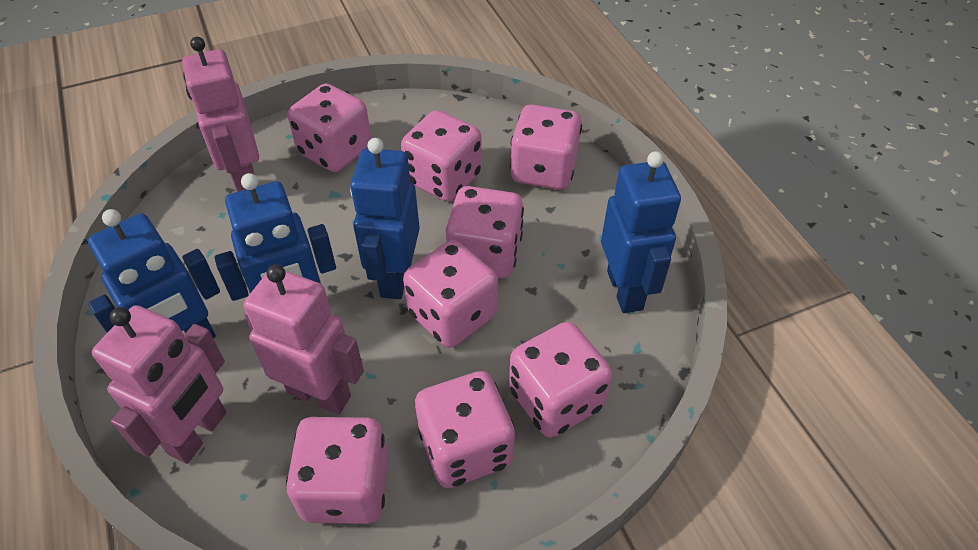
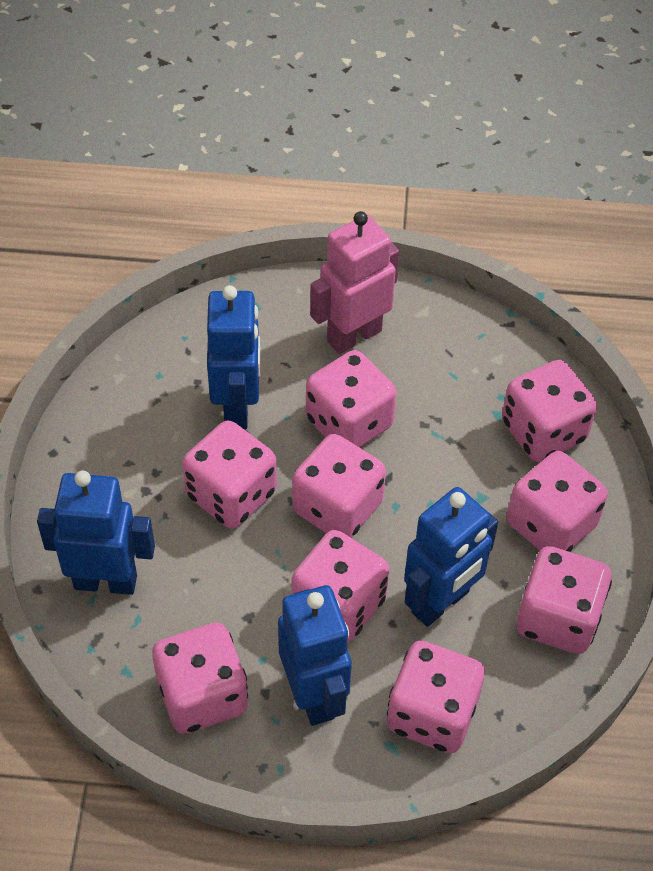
pink dice: [286,417,388,524] [288,83,372,172] [401,110,482,202] [403,240,498,348] [415,371,515,488] [446,186,524,279] [509,322,612,438] [510,104,582,190] = 8 -> [152,623,248,734] [182,420,277,528] [292,434,386,538] [292,530,389,642] [306,350,396,448] [387,641,485,753] [502,360,597,462] [507,451,608,552] [517,546,612,654] = 9
pink robot: [92,305,226,464] [182,37,259,192] [244,264,364,414] = 3 -> [310,211,399,354] = 1

